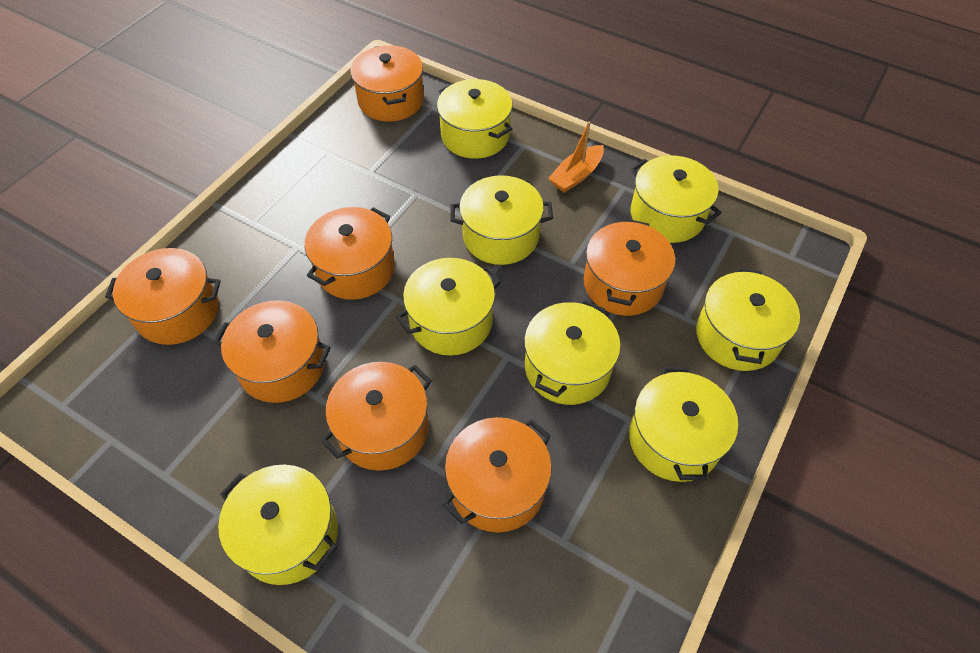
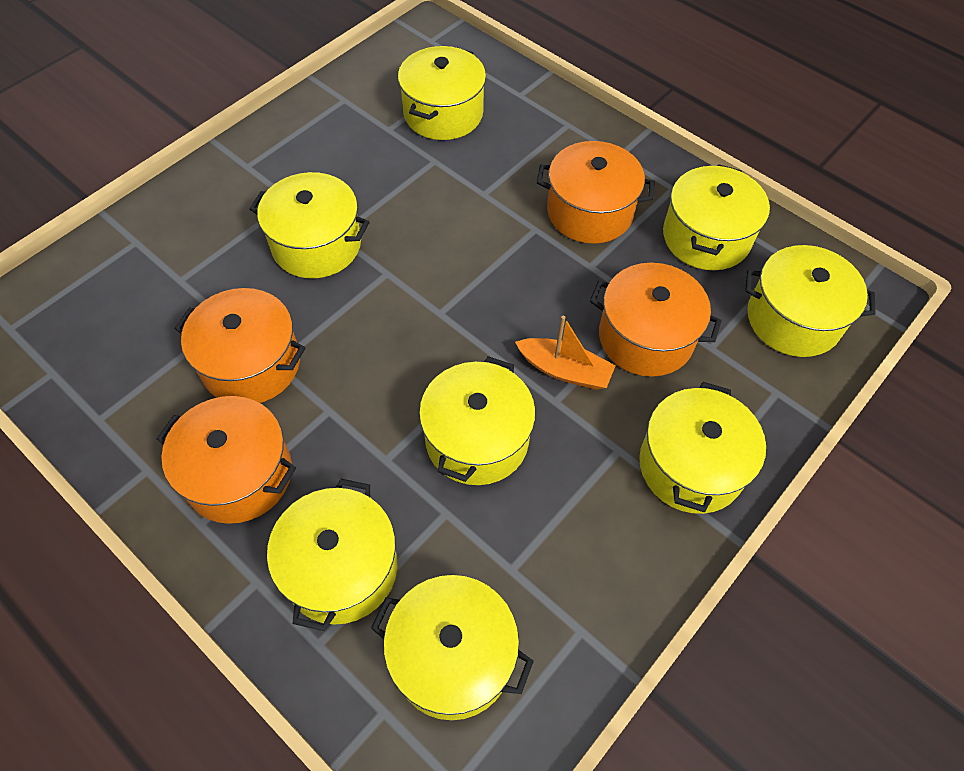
orange pot: [105,248,221,345] [214,301,331,403] [305,207,395,300] [321,362,432,471] [350,45,424,122] [443,417,552,533] [584,219,675,316] = 7 -> [157,396,296,524] [175,288,305,403] [536,141,655,244] [590,263,722,377] = 4

